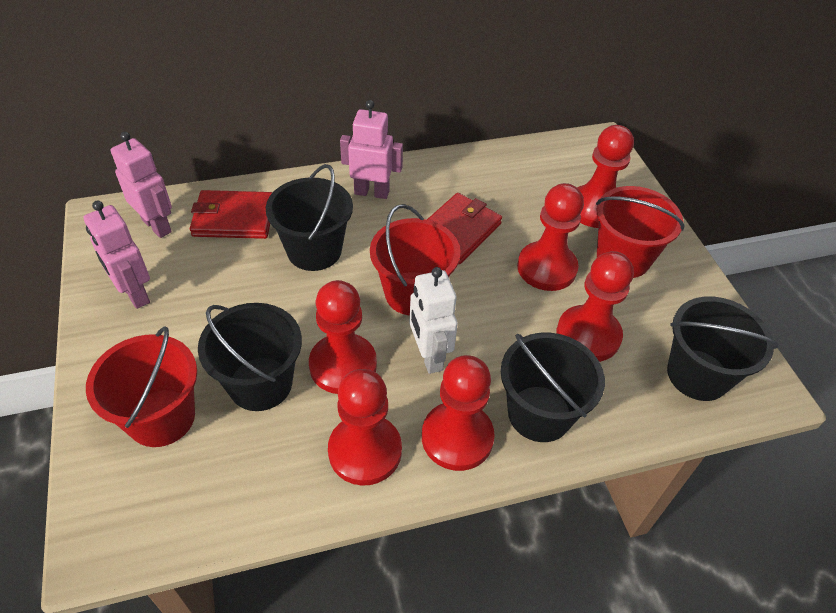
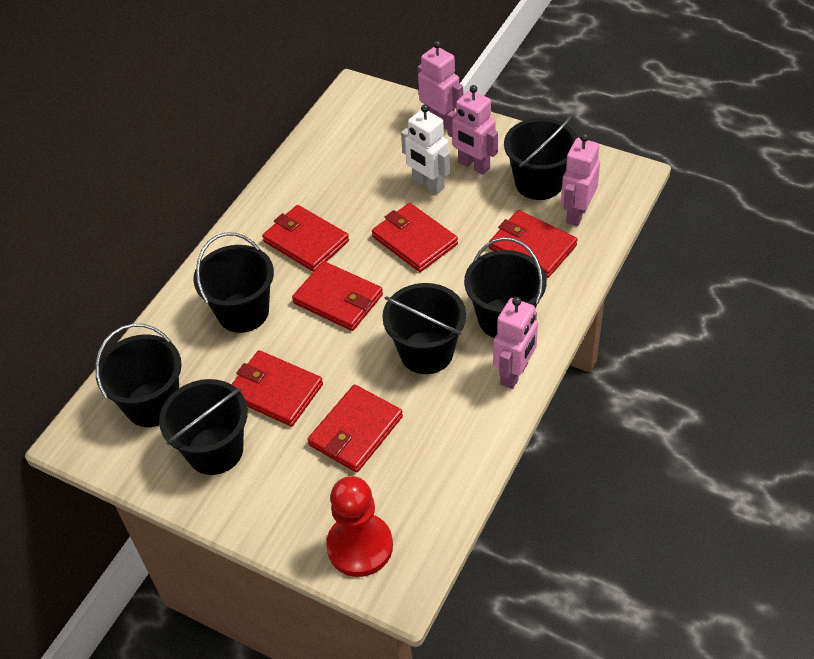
black bucket: [198,303,302,411] [266,164,353,271] [501,333,605,442] [667,297,779,401] = 4 -> [95,324,182,427] [159,379,248,475] [193,233,274,333] [382,283,466,374] [464,237,547,338] [504,116,578,200] = 6
pink robot: [84,201,150,309] [111,132,172,238] [340,100,403,199] = 3 -> [418,41,463,130] [447,85,498,175] [493,297,538,389] [561,134,600,226] = 4
red bucket: [86,326,197,447] [370,204,461,315] [596,186,685,278] = 3 -> none = 0
red pawn: [309,280,377,394] [328,369,402,486] [422,355,495,471] [517,183,584,291] [557,251,634,362] [577,125,634,228] = 6 -> [326,476,393,577] = 1
red wallet: [190,190,273,239] [427,193,502,264] = 2 -> [231,350,323,426] [262,205,349,272] [292,261,383,331] [307,384,403,472] [372,203,458,272] [489,210,578,278] = 6

